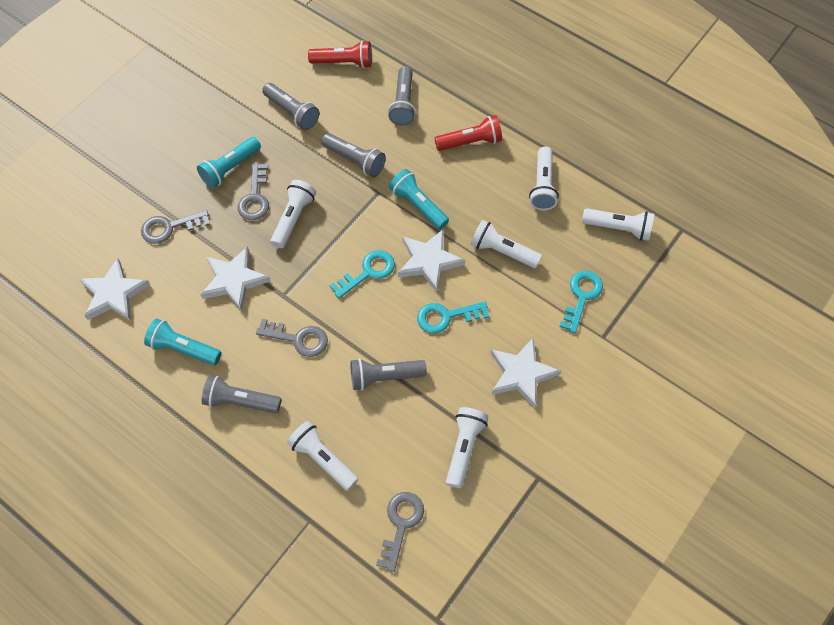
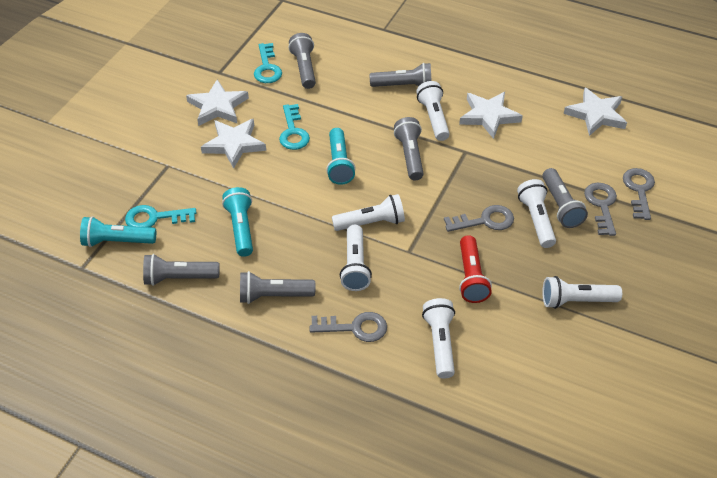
grey flashlight: [202,375,281,413] [262,83,319,130] [321,133,386,177] [350,358,427,390] [388,66,416,126] = 5 -> [143,254,219,286] [240,271,315,304] [289,33,316,89] [370,63,432,87] [394,117,424,181] [542,168,588,228] = 6
red flashlight: [308,40,372,68] [434,115,502,151] = 2 -> [459,235,492,303] = 1

